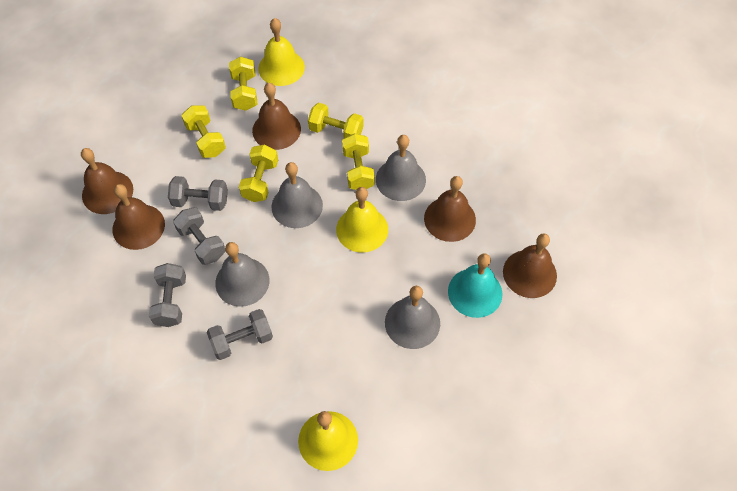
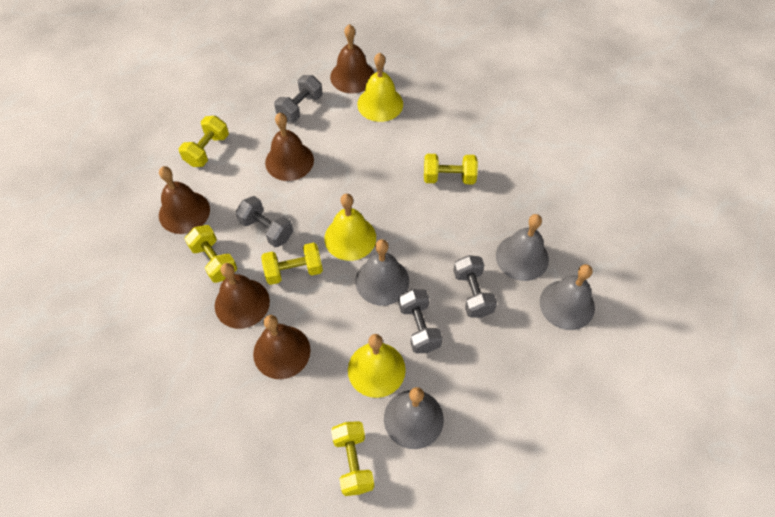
turquoise bell: [448,253,502,318] = 1 -> none = 0

